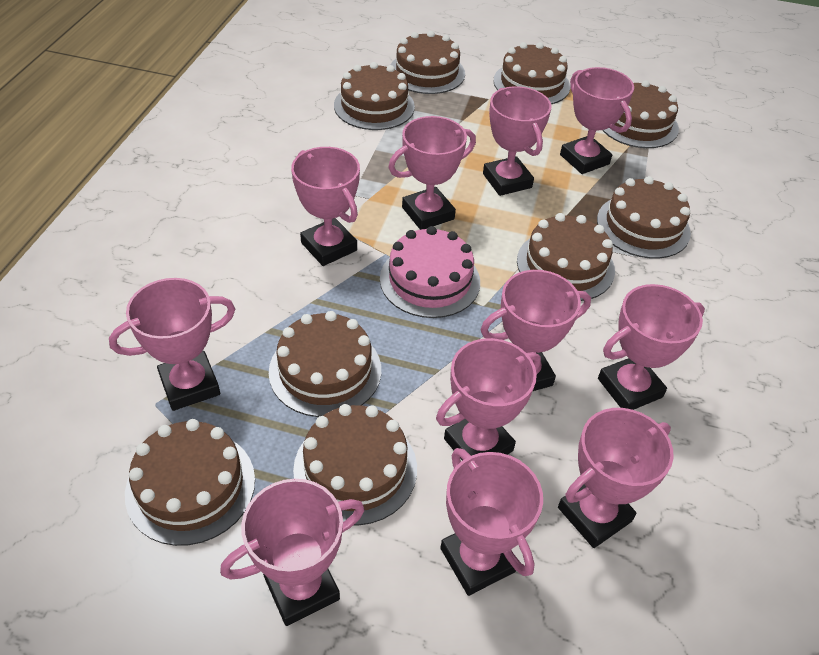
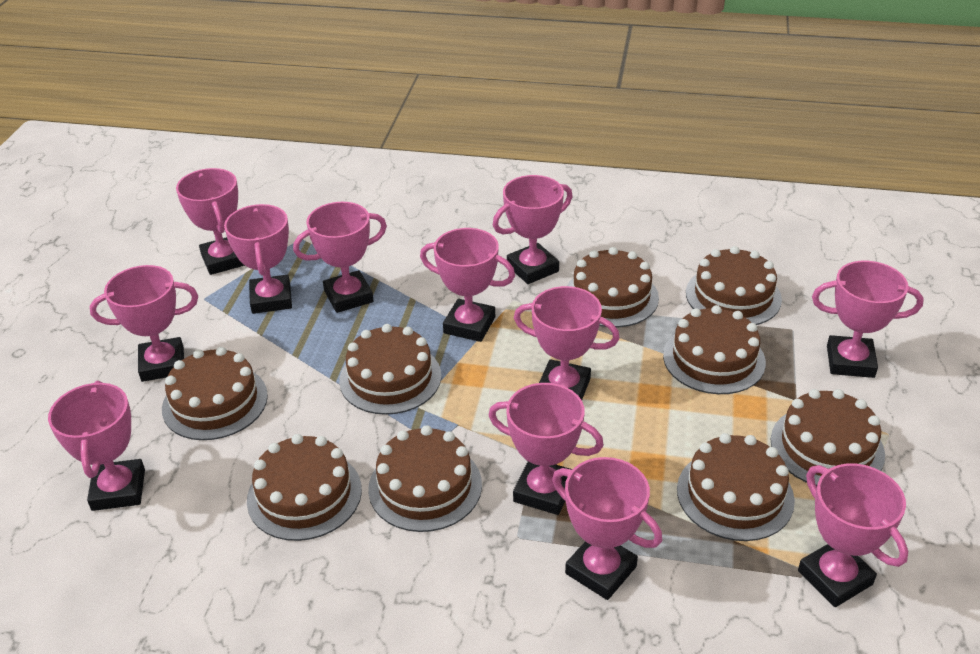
pink cake: [380,226,480,318] = 1 -> none = 0
pink trophy: [109,278,235,411] [220,479,365,626] [291,147,360,266] [388,116,476,230] [436,338,541,461] [440,448,543,596] [481,270,591,391] [483,86,552,196] [558,408,674,548] [560,67,634,174] [598,284,705,410] = 11 -> [48,381,145,511] [90,265,198,382] [176,168,245,275] [224,204,292,314] [293,202,387,313] [420,228,515,342] [488,383,604,515] [493,175,573,284] [514,286,620,400] [552,457,662,600] [798,464,908,607] [812,261,924,378] = 12

